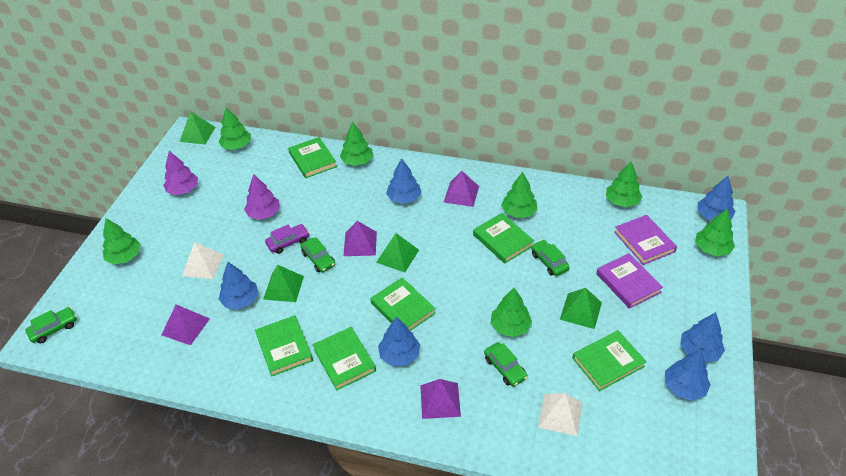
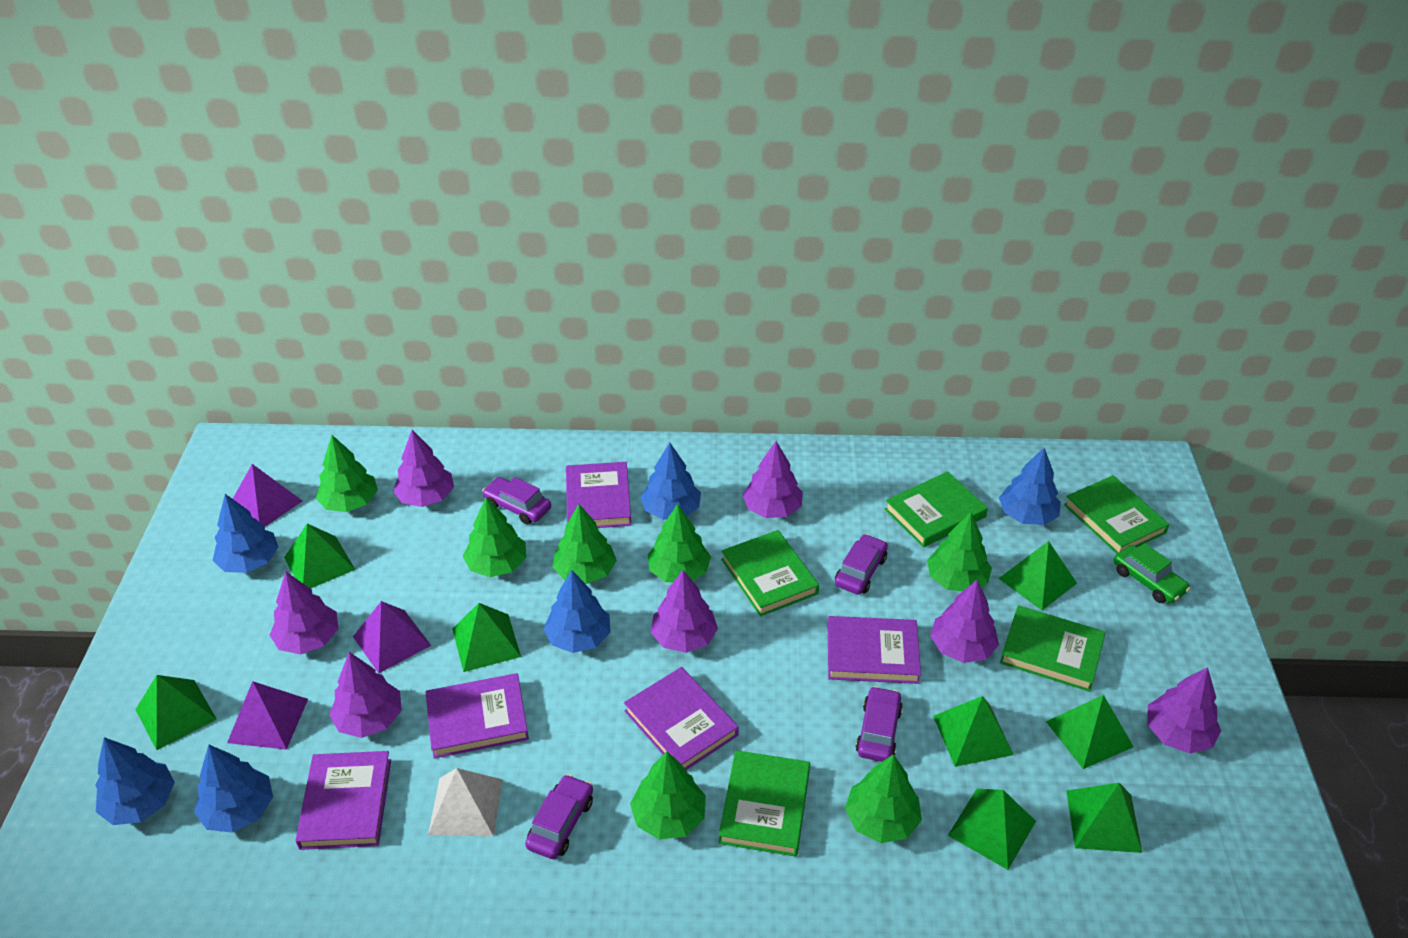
green book: [255,315,313,377] [288,137,337,178] [313,327,376,391] [370,277,436,331] [473,213,534,264] [572,330,647,391] = 6 -> [719,750,810,857] [721,530,819,616] [885,471,988,548] [1000,605,1106,692] [1064,475,1169,554] = 5
green car: [26,307,77,343] [301,237,335,273] [484,342,528,387] [531,240,570,276] = 4 -> [1114,543,1190,603] = 1
green pyramid: [180,111,215,144] [263,265,304,302] [376,233,419,272] [560,288,602,329] = 4 -> [135,675,217,750] [284,524,355,589] [452,603,521,672] [933,696,1014,767] [948,789,1036,870] [998,541,1077,610] [1046,695,1134,769] [1066,783,1142,853] = 8
purple book: [596,253,663,309] [614,215,677,265] = 2 -> [295,751,391,850] [425,673,529,759] [566,462,631,528] [624,667,739,770] [828,616,921,684] = 5
purple car: [265,224,310,254] = 1 -> [482,477,551,524] [525,774,593,859] [835,534,888,595] [856,686,903,762] = 4
purple pyramid: [161,305,210,345] [343,221,377,256] [420,379,461,419] [444,171,479,207] = 4 -> [227,681,308,750] [233,464,302,526] [353,601,431,673] = 3
purple tree: [163,151,198,195] [244,174,280,220] = 2 -> [270,572,338,654] [329,652,402,738] [393,430,454,507] [651,570,718,653] [742,441,803,518] [930,580,999,663] [1147,667,1221,753] = 7
white pyramid: [182,242,224,279] [538,393,583,436] = 2 -> [428,768,503,836] = 1

